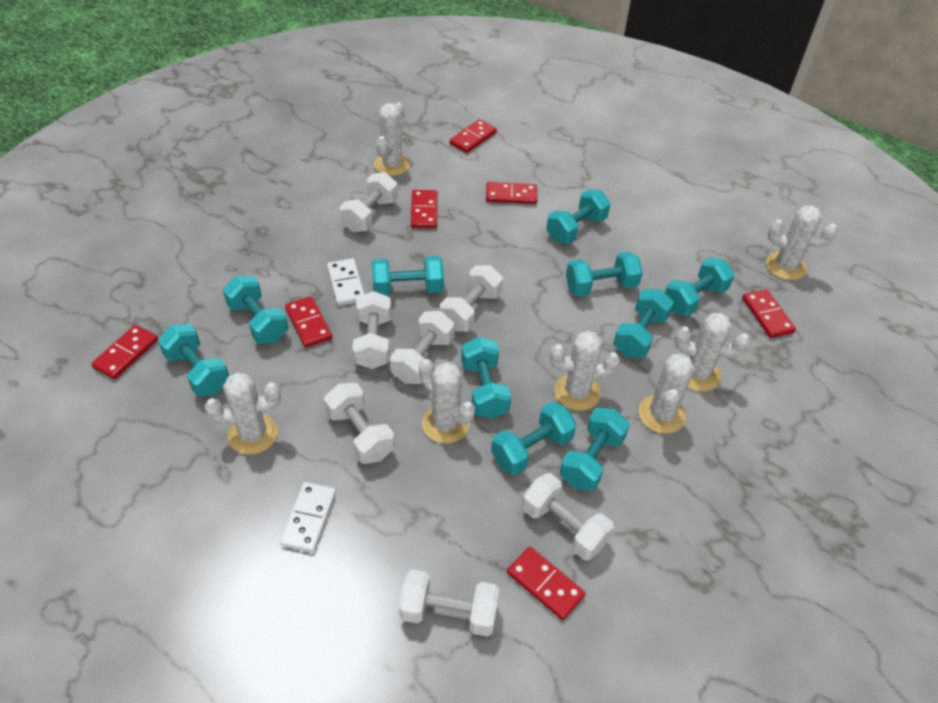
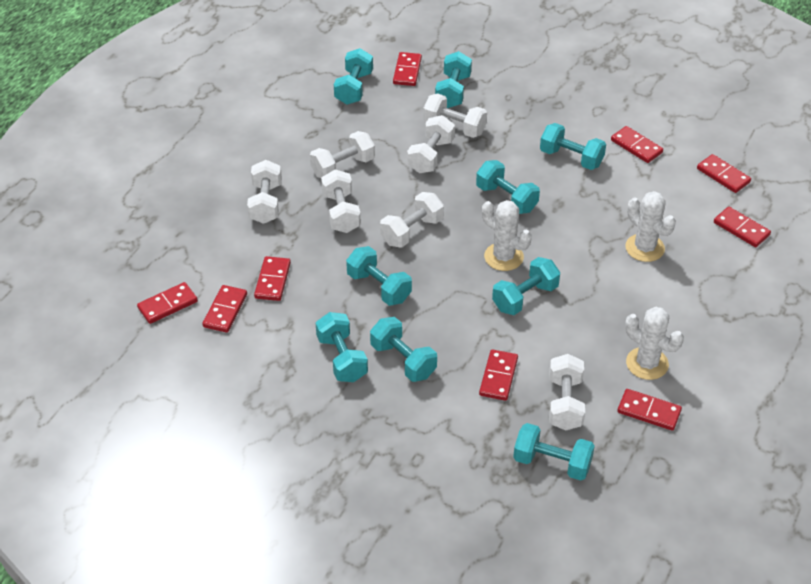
red domino: [91,325,158,380] [285,296,333,348] [411,190,438,228] [449,119,497,153] [486,182,537,204] [507,546,586,620] [742,289,796,338] = 7 -> [137,282,198,324] [202,285,247,333] [254,256,291,301] [393,52,422,86] [479,349,518,401] [611,126,663,163] [617,389,682,431] [697,154,751,193] [714,207,771,247] = 9
turquoise dumbbell: [158,324,229,397] [223,276,288,344] [372,256,444,296] [461,337,511,419] [491,402,577,475] [546,189,611,244] [560,408,630,491] [566,252,643,297] [613,289,674,358] [665,257,734,316] = 10 -> [316,312,368,382] [334,48,373,105] [346,246,412,306] [370,317,437,382] [435,51,472,108] [476,160,540,214] [492,257,560,315] [513,423,595,481] [540,123,606,170] = 9
white cactus: [205,372,281,455] [374,102,411,176] [419,359,475,444] [550,331,620,411] [639,354,694,434] [675,313,750,392] [766,205,837,280] = 7 -> [482,200,532,271] [625,191,676,262] [625,307,684,380] = 3
white domino: [280,482,336,553] [327,258,365,306] = 2 -> none = 0

